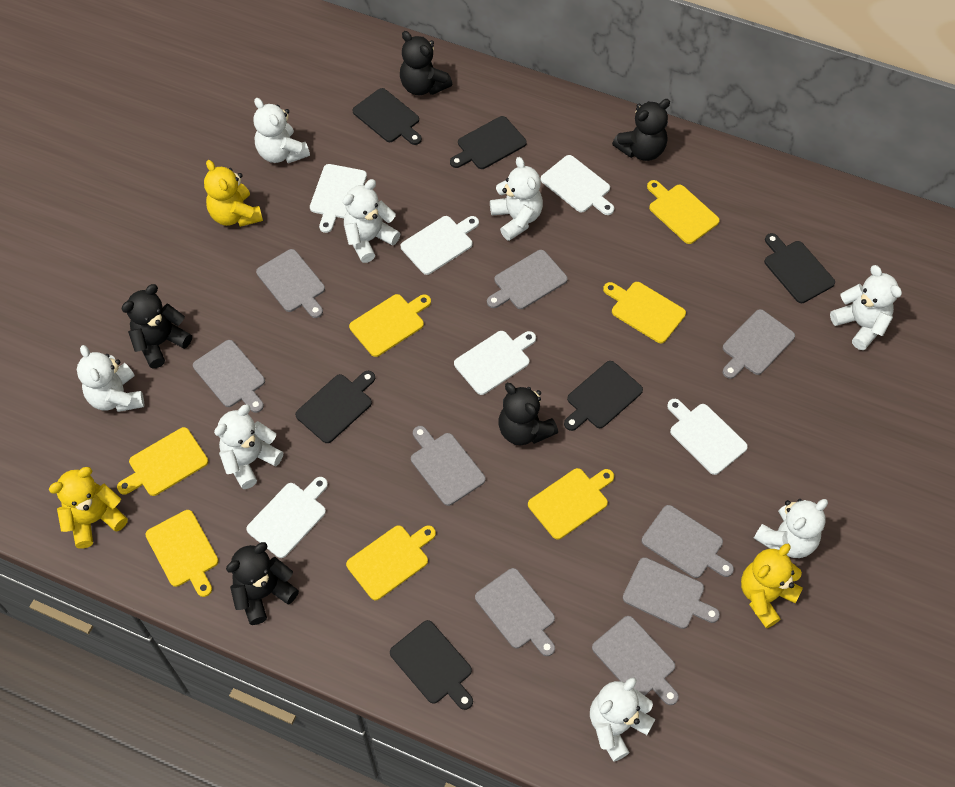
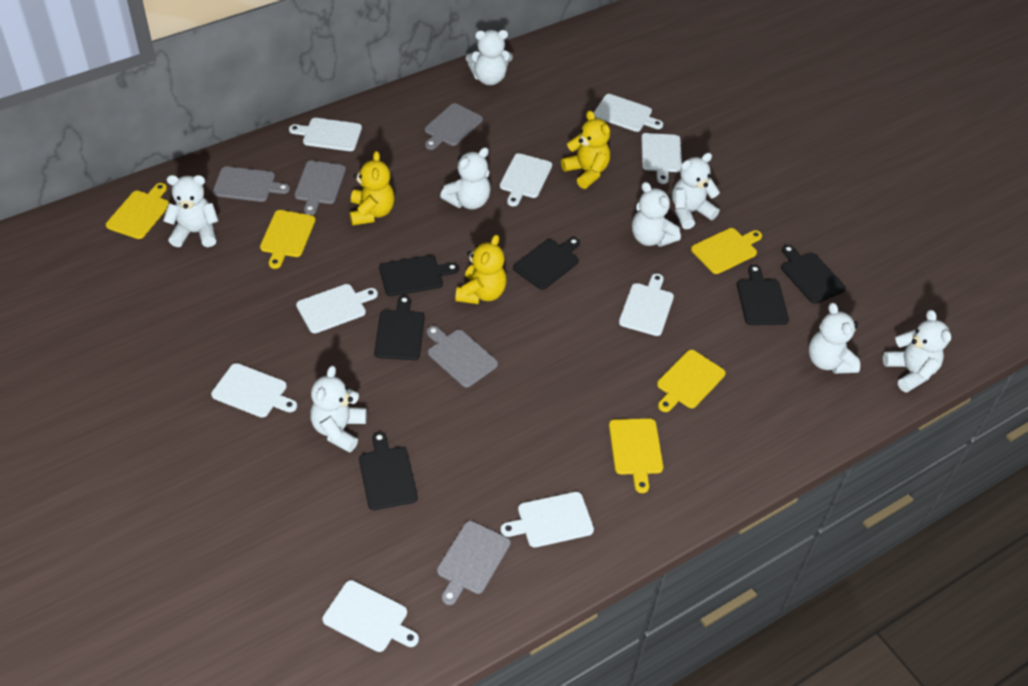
black teddy bear: [122,284,192,368] [226,542,299,625] [400,31,452,95] [498,383,558,445] [612,99,670,161] = 5 -> none = 0
grey cutting board: [193,340,265,413] [256,249,325,318] [411,426,486,506] [475,568,555,656] [487,250,568,309] [592,616,679,705] [623,557,720,629] [642,505,734,578] [723,309,795,379] = 9 -> [212,166,290,202] [294,161,346,215] [425,103,483,150] [426,326,498,388] [437,521,511,605] = 5
white cutting board: [246,477,328,558] [310,164,367,233] [401,216,479,275] [454,331,536,395] [541,155,614,215] [667,399,748,475] = 6 -> [211,363,297,418] [289,118,362,151] [296,284,378,333] [322,580,419,652] [500,153,552,206] [501,492,594,548] [594,94,663,132] [619,273,674,336] [641,133,682,184] = 9
yellow cutting board: [117,427,208,496] [145,510,219,597] [346,525,436,600] [349,294,431,357] [528,468,614,540] [603,282,686,343] [647,180,720,244] = 7 -> [106,183,169,239] [260,210,316,269] [609,418,663,493] [657,350,726,412] [691,228,762,274] = 5

